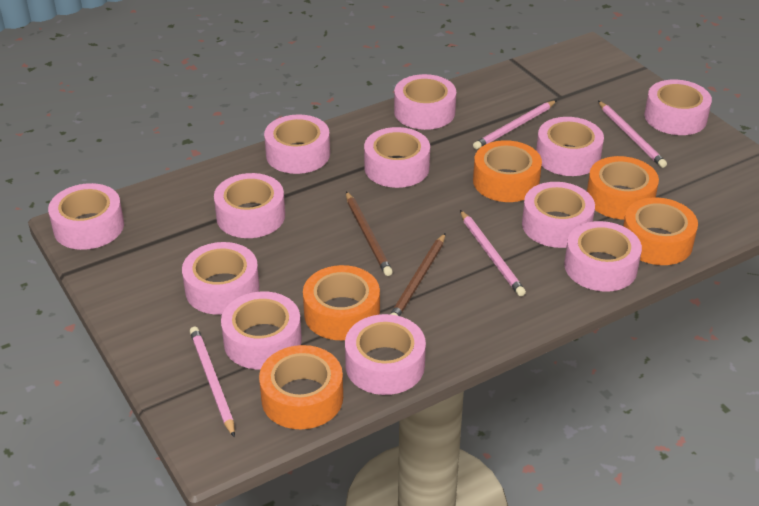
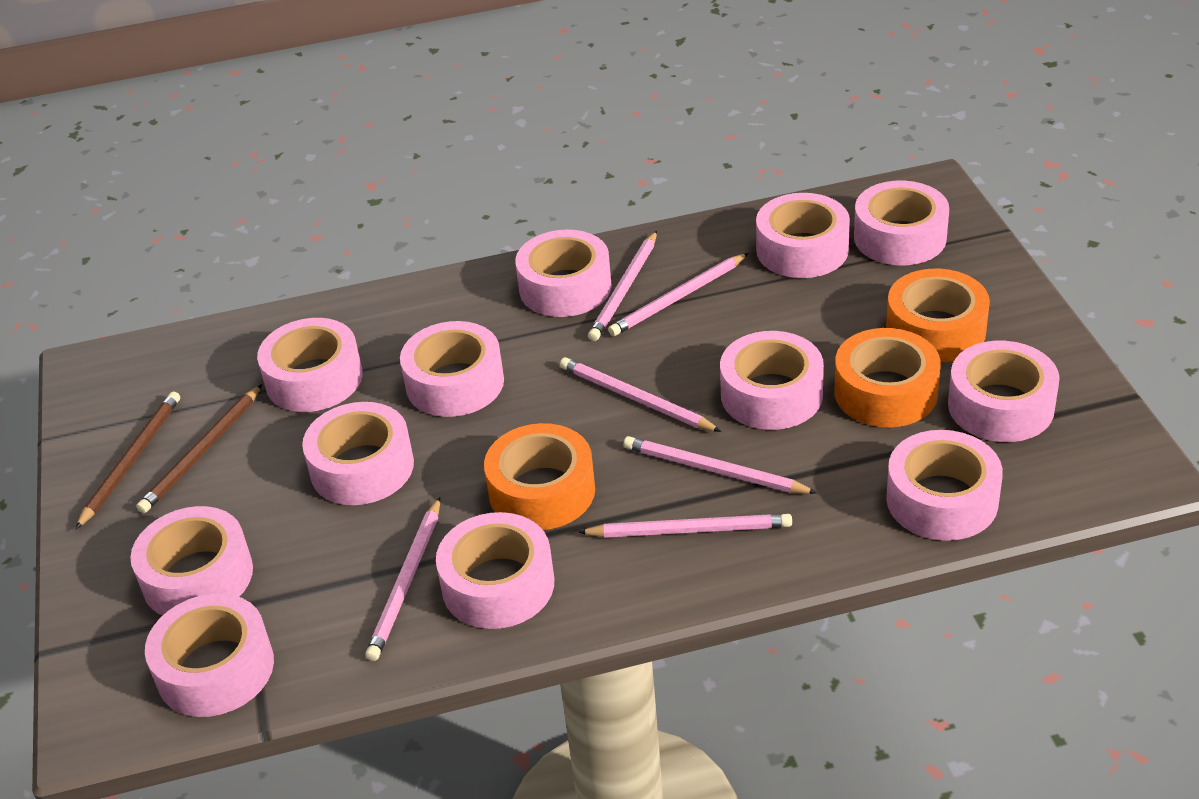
orange tape: [259,345,343,429] [303,265,380,340] [473,140,542,202] [587,156,659,220] [623,197,698,265] = 5 -> [484,423,595,530] [834,328,941,427] [886,269,990,362] = 3
pink pencil: [190,327,235,438] [460,210,526,296] [473,100,557,149] [598,101,667,168] = 4 -> [365,497,440,661] [560,357,721,432] [578,514,792,538] [588,231,657,341] [608,253,749,336] [624,436,817,494] = 6

